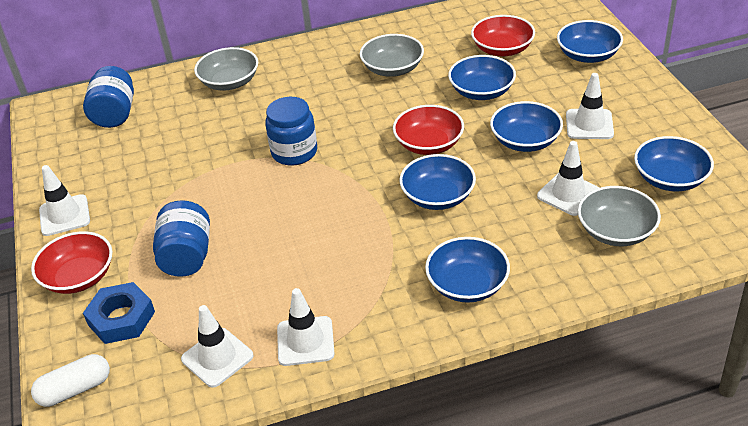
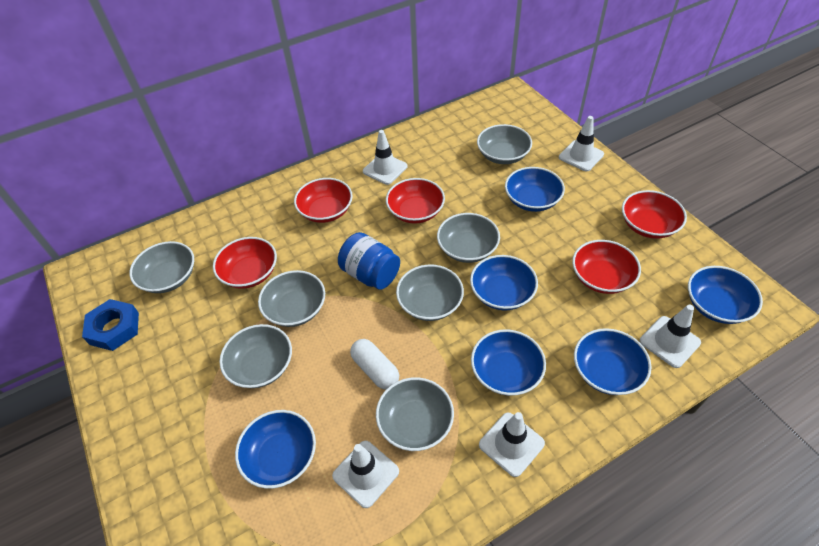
blue jar: [83,66,134,128] [153,200,210,277] [265,97,317,166] = 3 -> [338,232,400,290] = 1
grey bowl: [194,47,258,90] [360,34,424,77] [578,186,661,246] = 3 -> [129,241,194,293] [219,324,292,388] [258,270,325,327] [376,377,454,451] [396,265,464,321] [437,213,500,263] [477,124,532,164] = 7
red bowl: [31,231,112,294] [393,105,464,155] [471,15,535,56] = 3 -> [213,237,277,289] [294,178,353,223] [386,178,445,224] [572,240,641,294] [622,190,687,239] = 5

